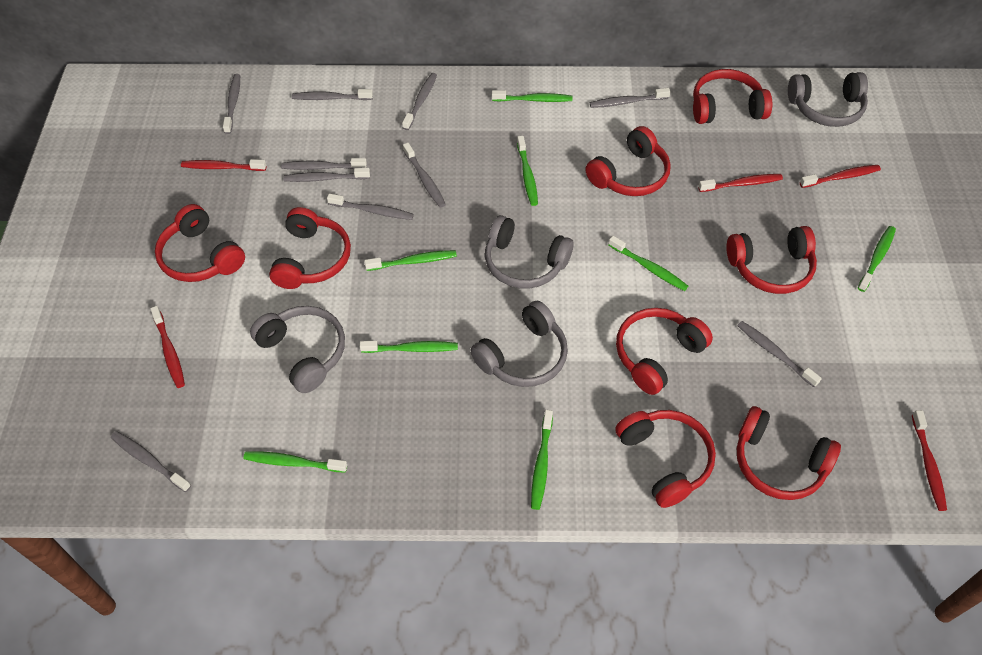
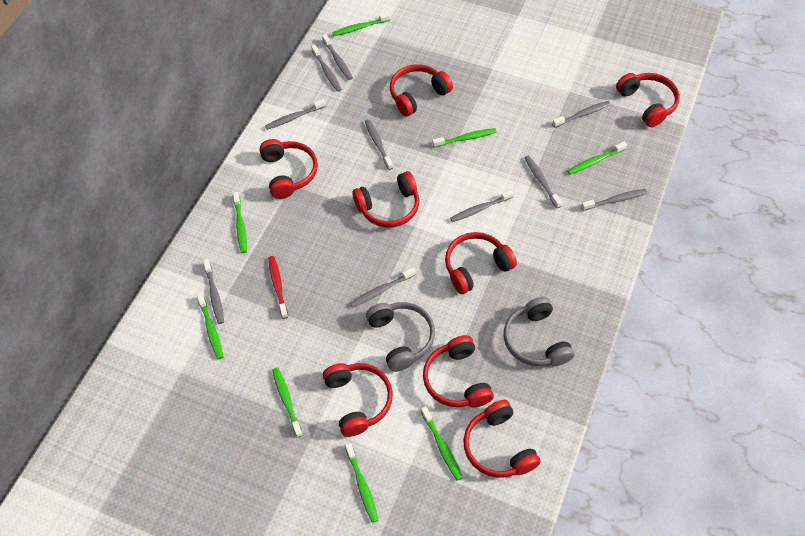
grey headphones: [250,306,345,393] [470,300,568,387] [485,215,574,289] [788,72,868,127] = 4 -> [366,302,435,372] [504,297,574,366] = 2
red toothbrush: [150,306,185,388] [181,159,266,171] [698,174,783,192] [800,165,881,188] [912,410,947,511] = 5 -> [268,256,288,319] = 1

